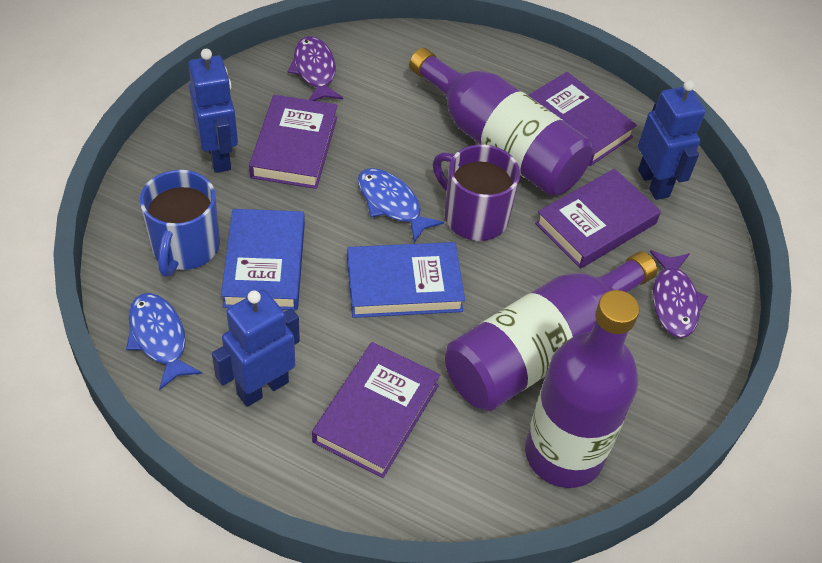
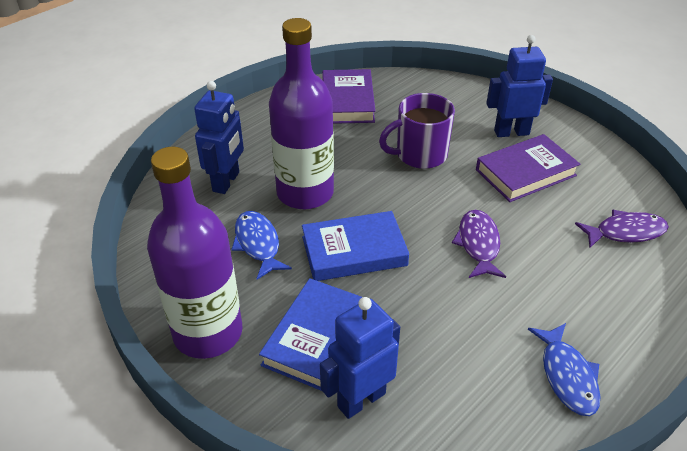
blue mug: [140,170,220,277] = 1 -> none = 0
purple book: [249,95,337,189] [312,342,440,478] [528,72,637,166] [535,169,661,269] = 4 -> [322,69,375,124] [476,134,580,202] = 2
purple bottle: [409,48,592,196] [445,251,657,411] [525,290,639,488] = 3 -> [147,147,243,359] [269,18,334,209] = 2

